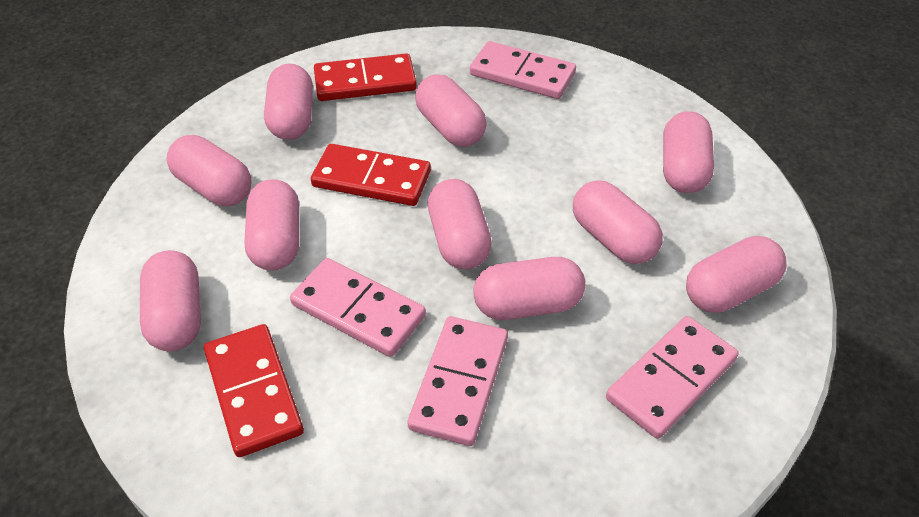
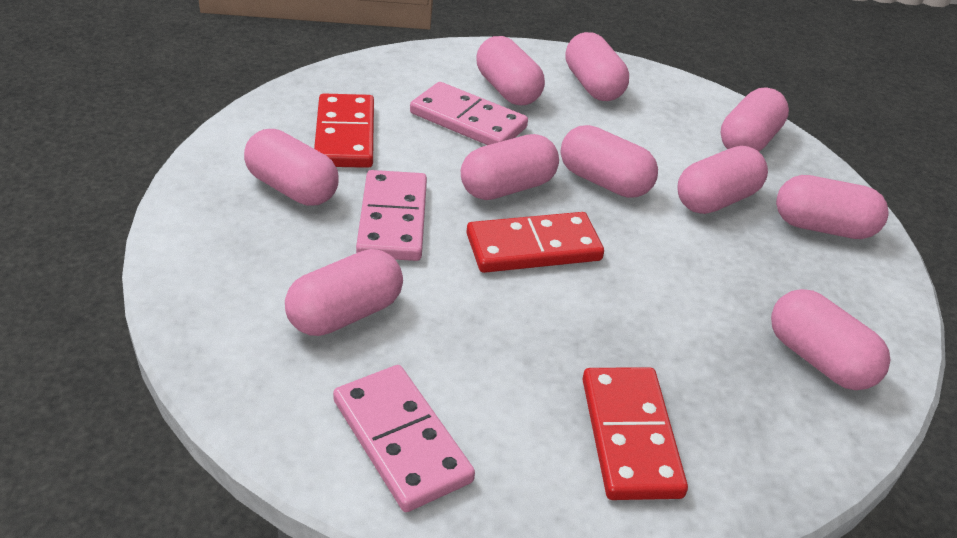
pink domino: [290,258,426,357] [408,316,508,446] [470,41,576,99] [606,316,739,439] = 4 -> [333,365,475,512] [356,170,427,261] [410,82,528,145] = 3

